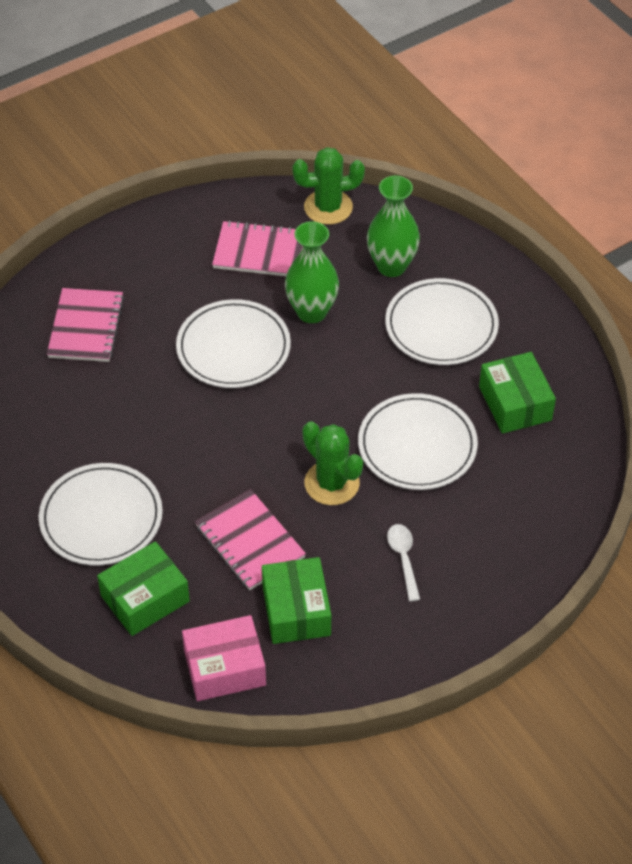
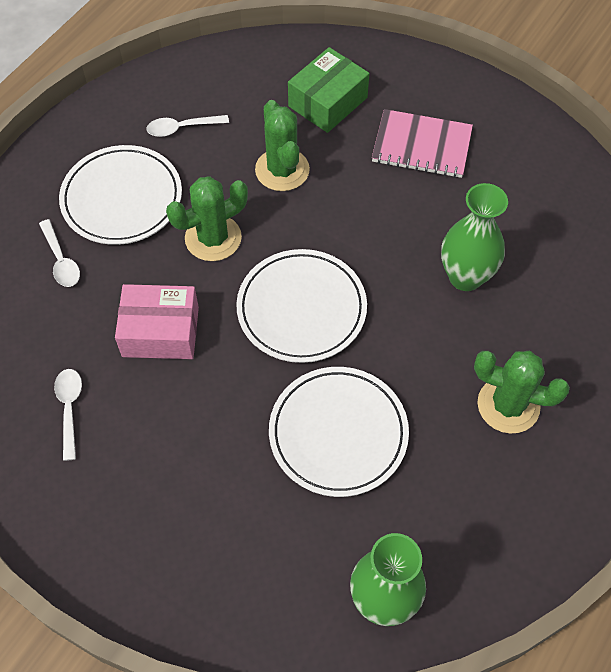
green box: [97,541,190,636] [262,557,331,644] [479,352,556,434] = 3 -> [288,47,369,133] = 1
green cactus: [293,147,365,225] [302,421,363,505] = 2 -> [166,176,248,261] [255,100,310,191] [474,351,570,434] = 3
pink notebook: [47,288,124,362] [195,489,306,590] [212,220,303,276] = 3 -> [372,109,473,178] = 1
white plate: [39,463,163,565] [176,299,291,388] [358,393,478,490] [385,278,499,365] = 4 -> [59,145,182,245] [236,249,367,363] [269,367,409,497] = 3
white spoon: [387,524,420,601] = 1 -> [39,219,80,287] [54,369,82,461] [146,115,229,137] = 3

